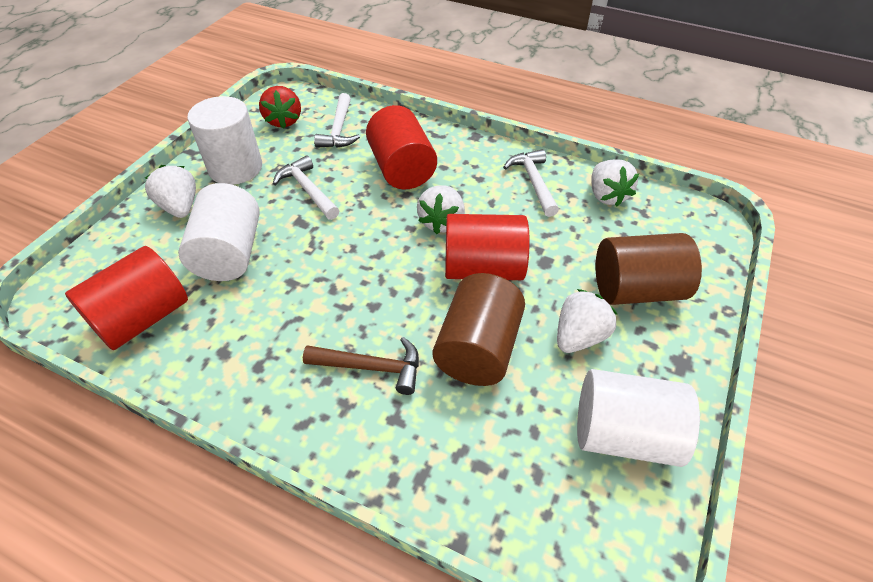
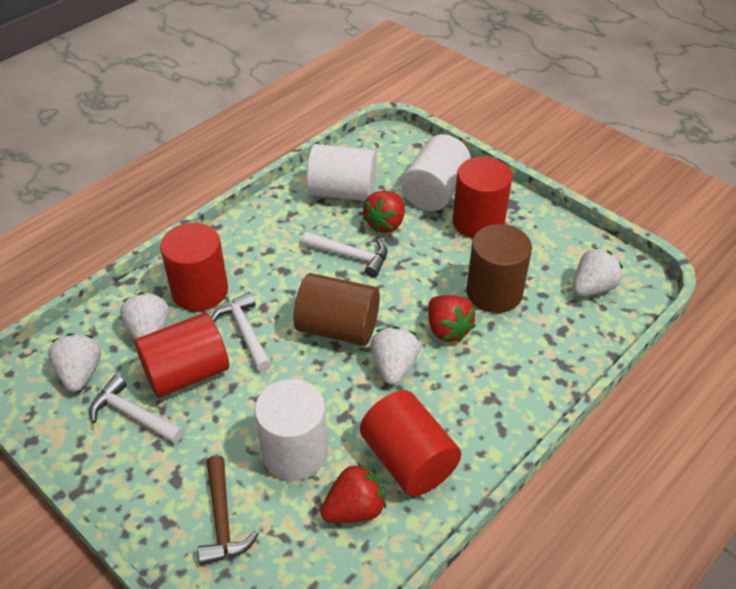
red cylinder: [65,246,188,350] [366,105,437,189] [445,214,530,280] = 3 -> [135,312,229,398] [160,223,228,311] [360,390,461,496] [453,157,512,239] = 4
red strawberry: [259,86,301,129] = 1 -> [320,463,386,523] [362,191,404,233] [428,295,476,342] = 3

